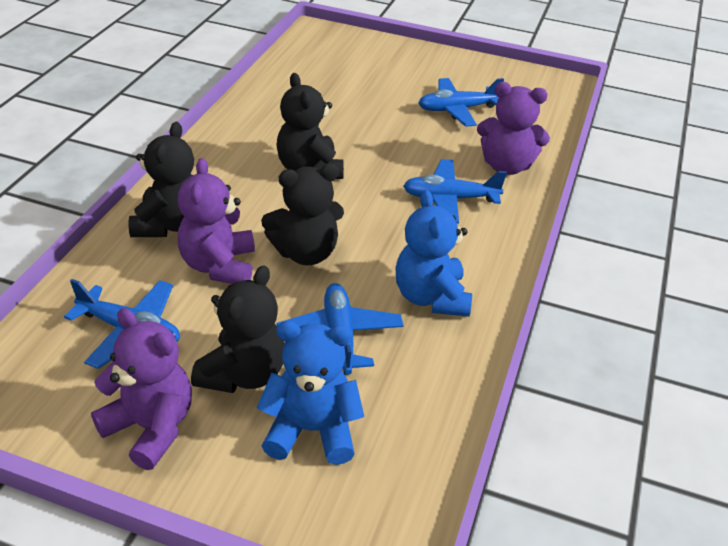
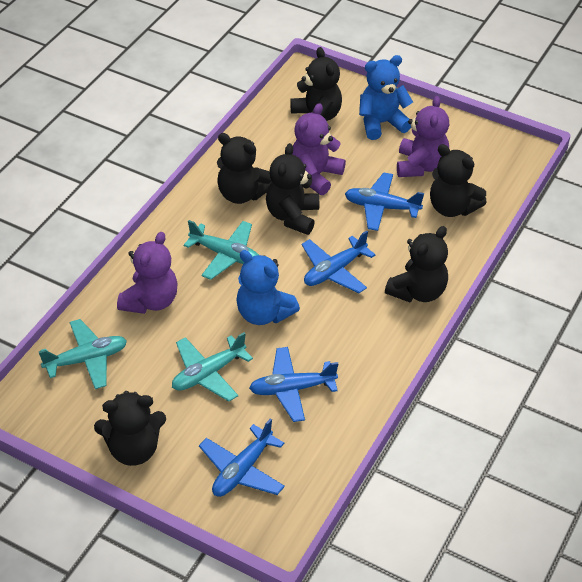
black teddy bear: [129,122,194,237] [191,265,284,393] [261,164,344,265] [277,73,344,179] = 4 -> [94,391,166,466] [217,133,272,204] [266,143,319,235] [290,47,342,121] [385,226,448,302] [430,144,487,217] = 6
turquoise plane: none = 0 -> [39,319,127,389] [172,332,253,402] [184,220,259,280] = 3

